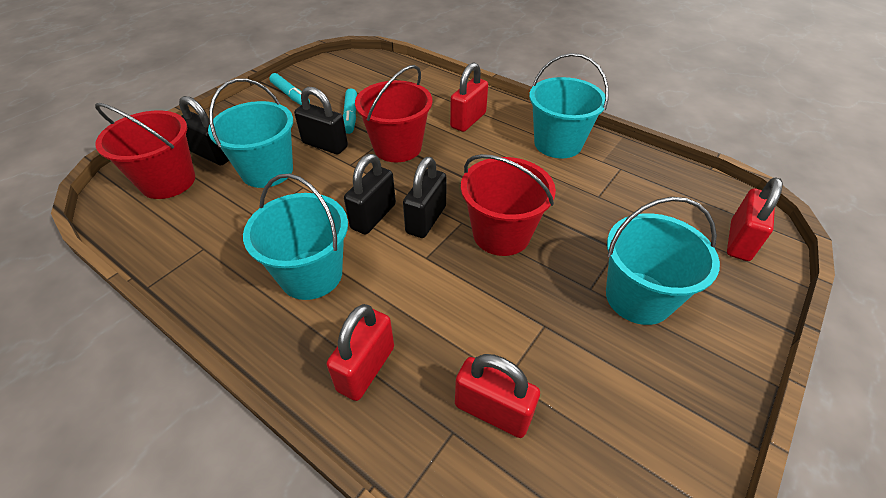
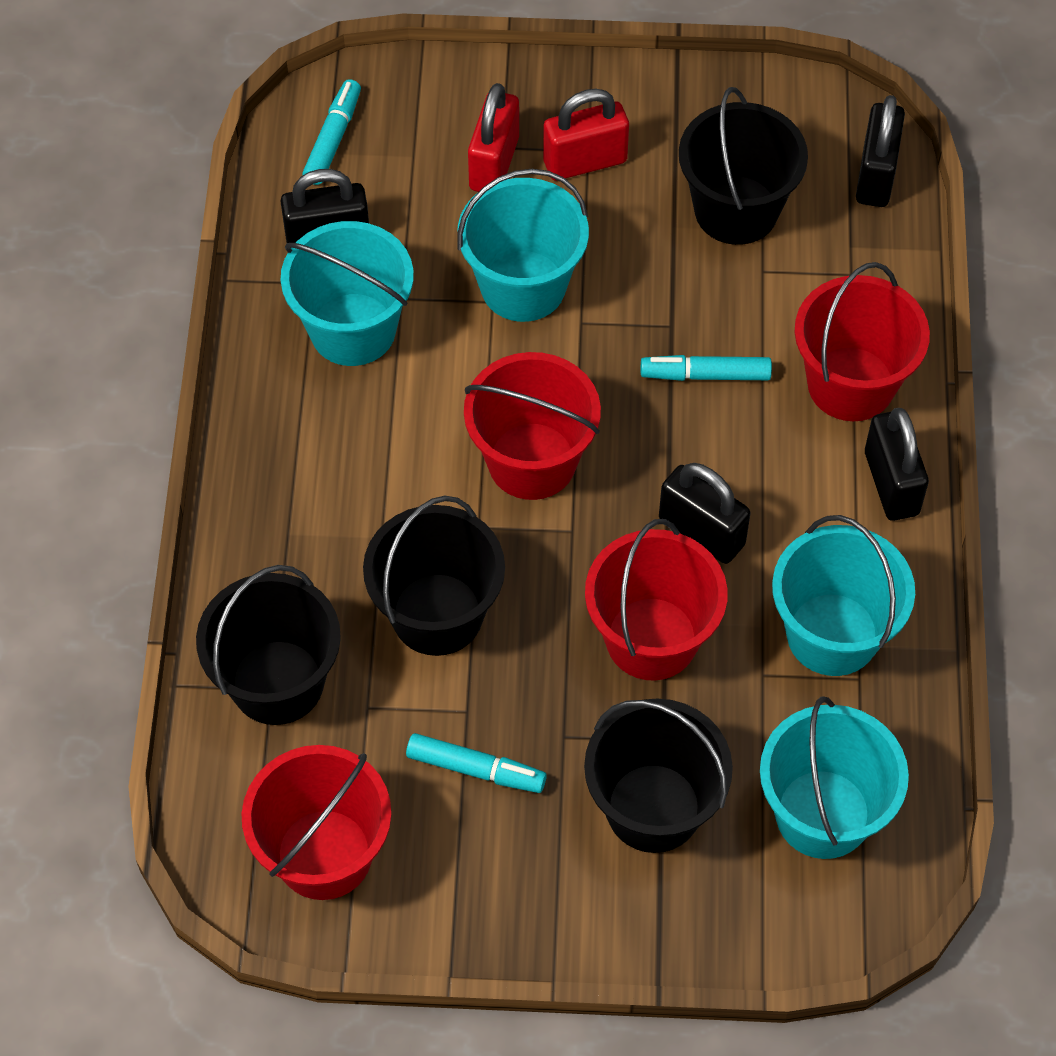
black bucket: none = 0 -> [196,565,341,725] [363,496,505,656] [584,698,733,853] [679,87,808,245] = 4
red bucket: [95,103,195,199] [355,65,432,162] [461,154,556,256] = 3 -> [242,745,391,900] [464,352,601,500] [585,519,728,680] [795,262,930,421] = 4
red padlock: [327,304,394,401] [450,62,488,132] [455,354,540,438] [727,178,783,261] = 4 -> [468,83,519,192] [543,89,629,181] = 2
turquoise marker: [269,73,310,105] [343,88,357,134] = 2 -> [302,79,361,185] [406,733,547,793] [641,355,772,381] = 3

